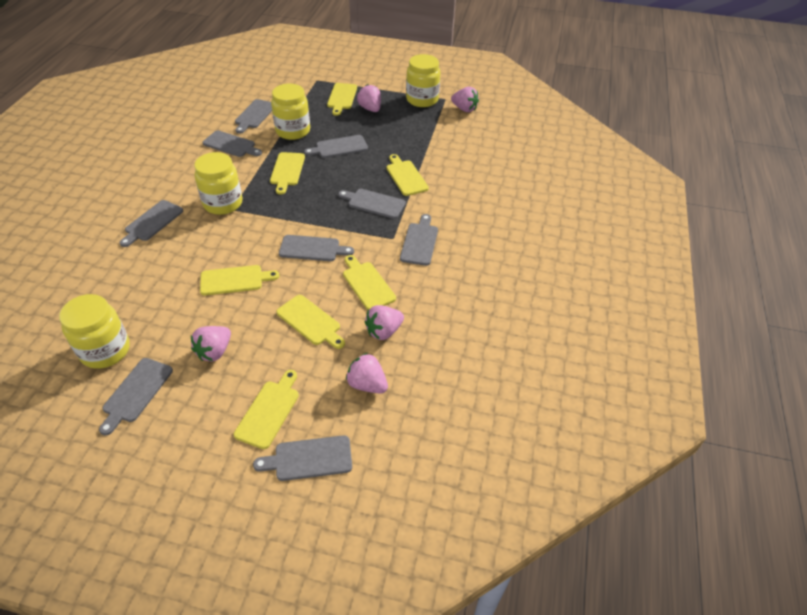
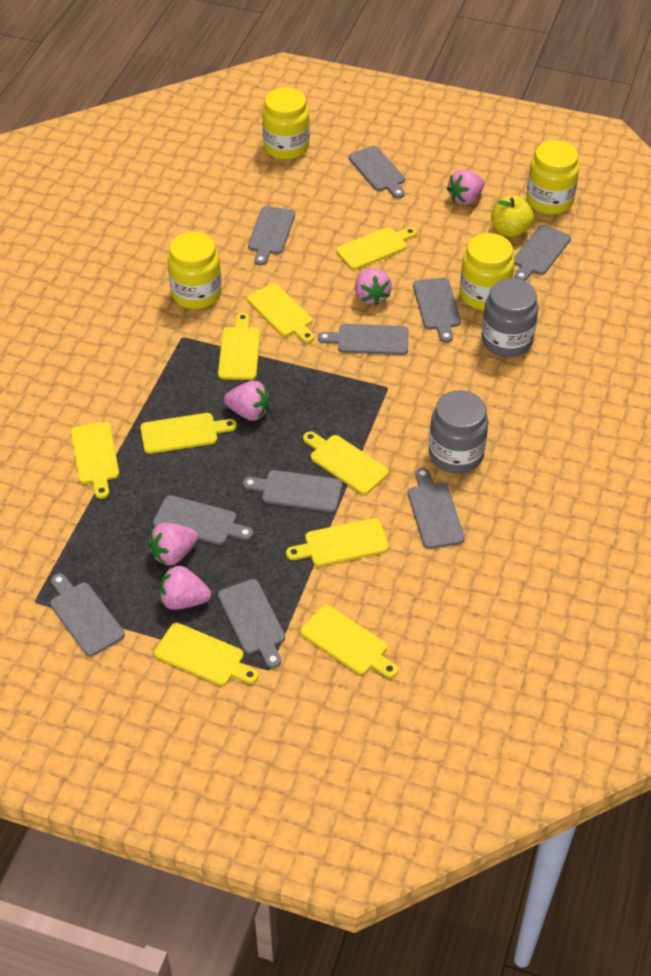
grey cutting board: [99,358,173,436] [119,200,183,247] [203,130,262,157] [235,99,272,134] [253,435,352,481] [279,235,354,261] [304,135,368,158] [338,189,406,219] [400,214,438,266] = 9 -> [50,574,125,656] [153,495,253,545] [218,579,285,668] [243,470,342,512] [248,206,295,266] [318,324,409,355] [348,146,405,198] [408,468,465,549] [413,278,461,343] [514,225,571,281] = 10
grey jar: none = 0 -> [429,390,488,473] [481,278,539,357] = 2
yellow apple: none = 0 -> [492,196,534,237] = 1
yellow cutting board: [200,265,280,295] [234,370,299,449] [270,152,305,194] [276,295,345,349] [327,83,357,116] [343,255,396,310] [387,154,429,196] = 7 -> [71,422,119,499] [140,413,237,454] [154,623,259,686] [218,313,260,380] [247,283,314,343] [286,518,389,566] [300,605,398,678] [303,432,389,495] [336,227,417,270] = 9

